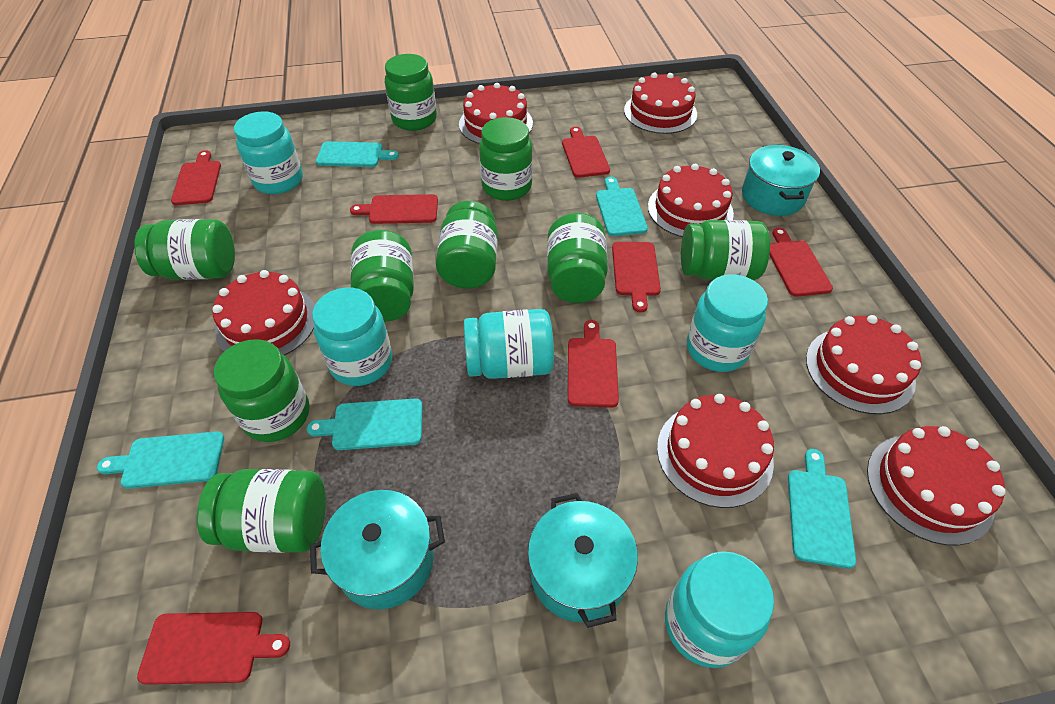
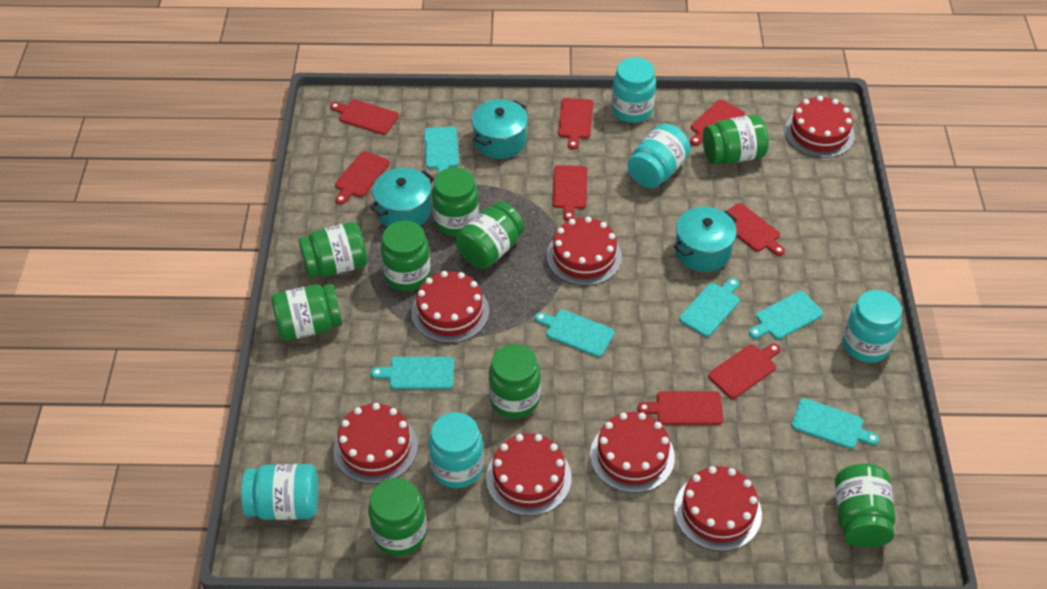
red cutting board: [137,612,290,685] [171,150,221,205] [350,194,438,224] [562,127,610,178] [568,320,619,408] [612,242,661,313] [770,228,833,297] = 7 -> [330,100,399,135] [335,151,390,205] [552,165,587,221] [558,98,593,150] [638,391,723,425] [690,100,745,146] [708,343,781,399] [727,203,785,256] = 8
turquoise cutting board: [97,431,224,489] [307,399,422,450] [316,141,399,167] [596,177,648,236] [788,449,856,569] = 5 -> [371,357,454,389] [424,126,459,173] [535,310,614,357] [679,278,740,337] [749,291,823,339] [791,398,879,449] = 6

